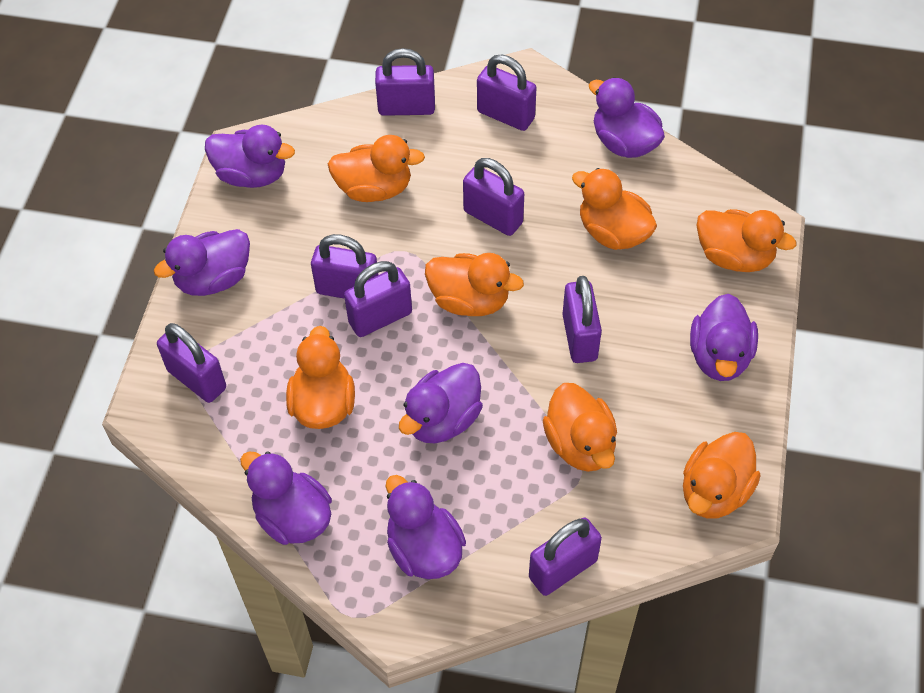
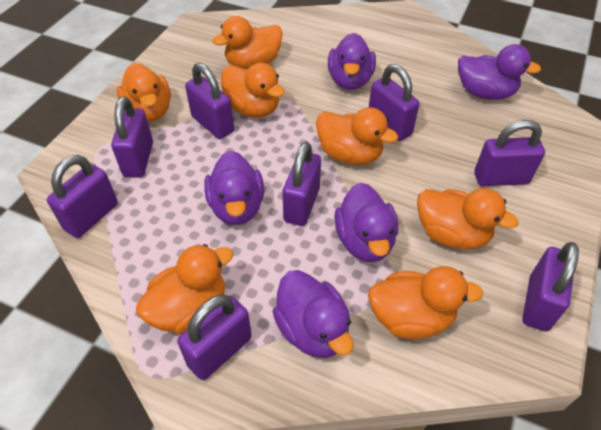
purple duck: [154,229,250,296] [205,125,295,188] [240,451,332,545] [385,475,466,579] [399,363,483,443] [589,77,665,158] [690,294,758,381] = 7 -> [204,151,264,225] [272,270,353,358] [328,33,376,90] [334,183,398,262] [458,44,541,100] = 5

